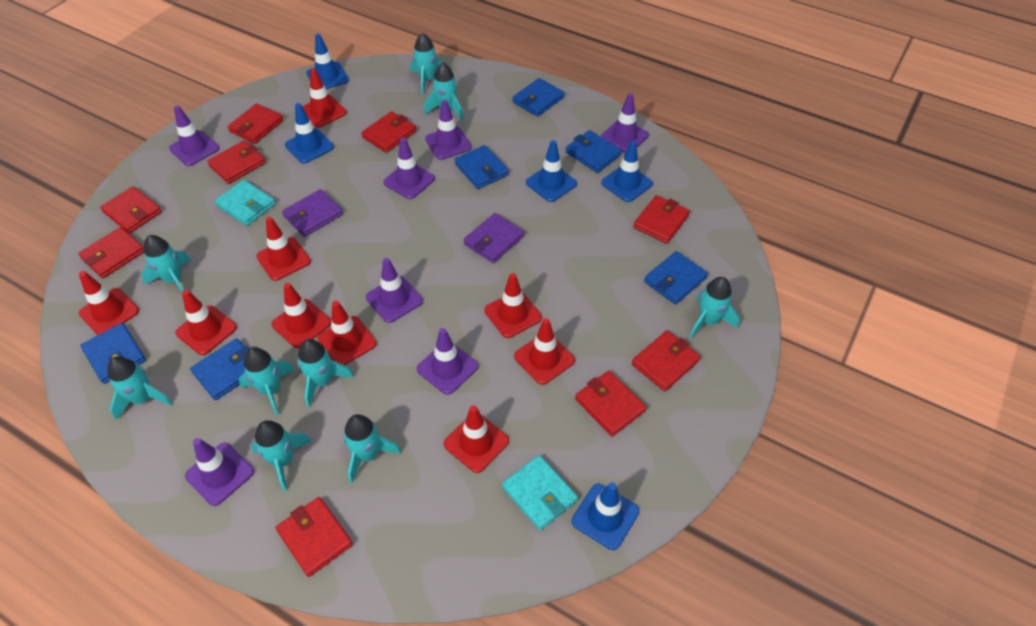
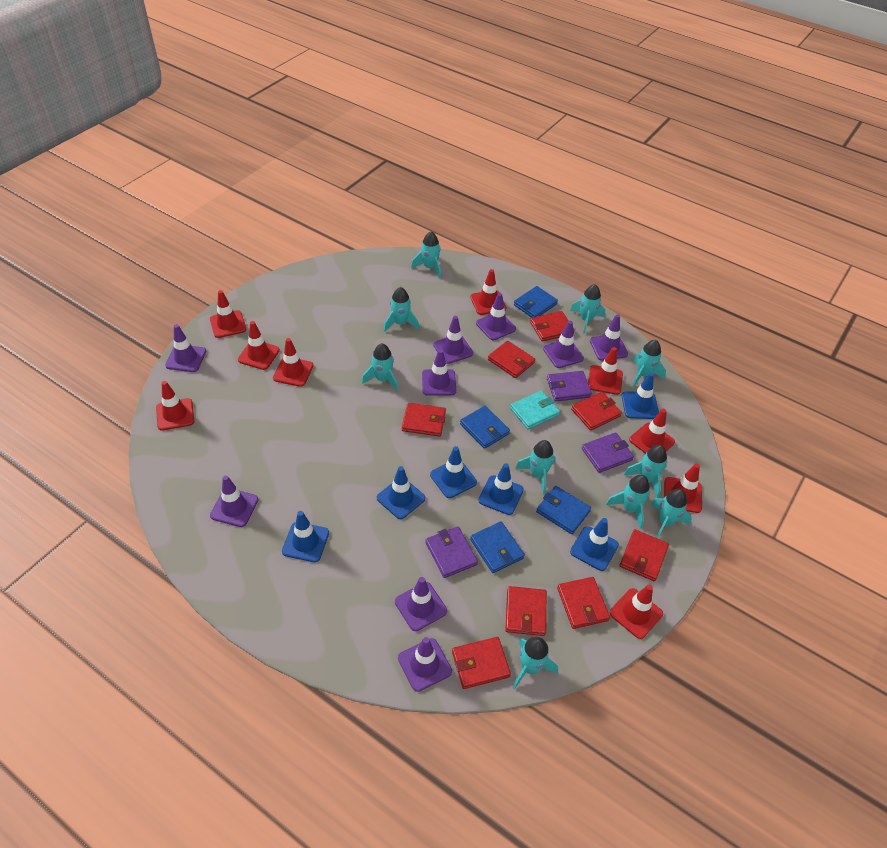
blue traffic cone: [285,103,334,164] [306,34,349,89] [526,140,577,202] [571,482,640,550] [601,140,653,202] = 5 -> [282,511,329,562] [377,466,426,519] [430,446,477,498] [478,463,524,515] [570,518,619,571] [622,373,659,419] = 6
blue wallet: [80,323,146,384] [190,338,249,400] [454,145,509,189] [513,78,564,117] [566,130,622,173] [644,251,708,305] = 6 -> [460,406,510,449] [470,522,525,573] [514,286,558,318] [536,486,591,534] = 4
purple traffic cone: [169,105,220,166] [185,438,254,506] [366,258,423,323] [383,138,435,199] [417,328,478,395] [425,100,472,160] [601,93,649,153] = 7 -> [165,324,206,372] [210,475,259,527] [395,577,447,631] [398,637,452,692] [422,349,456,396] [433,316,473,364] [476,293,516,340] [543,321,584,368] [590,314,628,361] = 9
purple wallet: [282,189,343,237] [464,213,524,263] = 2 -> [426,526,478,578] [547,371,592,401] [582,432,634,473] = 3
red wallet: [78,227,144,278] [100,186,162,233] [207,140,266,184] [228,103,284,144] [275,497,353,577] [361,111,417,153] [575,371,647,436] [632,330,701,391] [633,195,690,244] = 9 -> [402,403,446,437] [452,637,511,689] [488,341,535,378] [505,586,547,636] [530,311,575,342] [557,577,610,629] [571,392,622,431] [620,529,669,581] = 8
turquoise rocket: [108,356,173,420] [141,235,191,292] [239,347,295,416] [251,420,312,491] [297,339,354,408] [343,414,401,483] [410,33,444,94] [424,62,464,121] [690,277,740,339] = 9 -> [362,343,398,392] [384,287,419,332] [411,231,441,279] [513,637,558,689] [515,440,556,494] [570,284,605,334] [606,475,650,529] [624,445,667,498] [632,340,666,387] [650,489,692,539] = 10
turquoise wallet: [215,180,276,226] [502,455,578,530] = 2 -> [510,391,560,430] = 1

